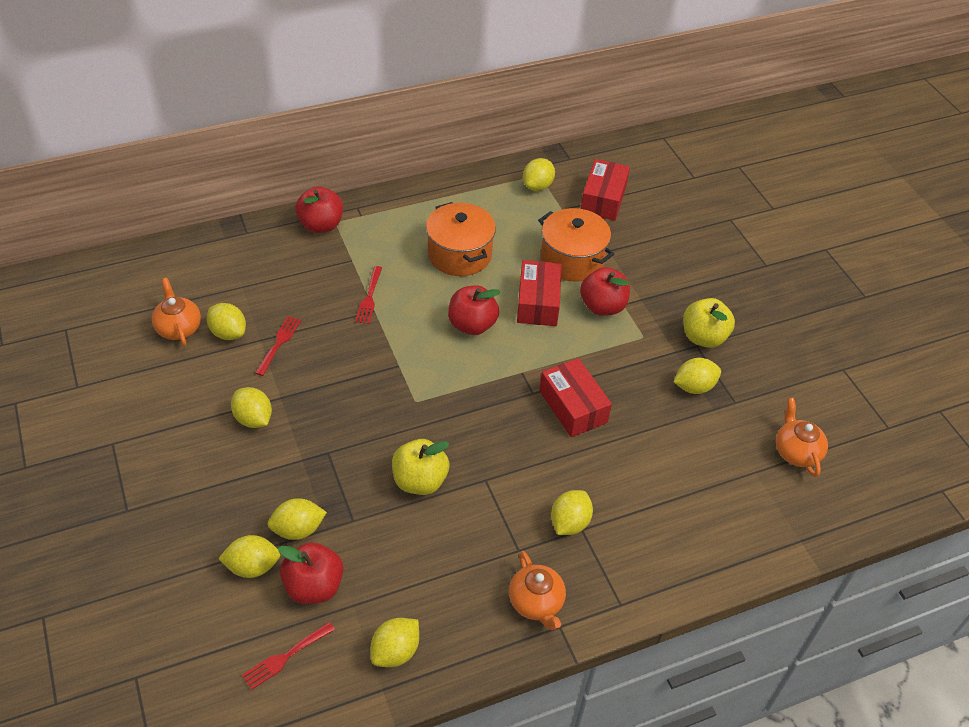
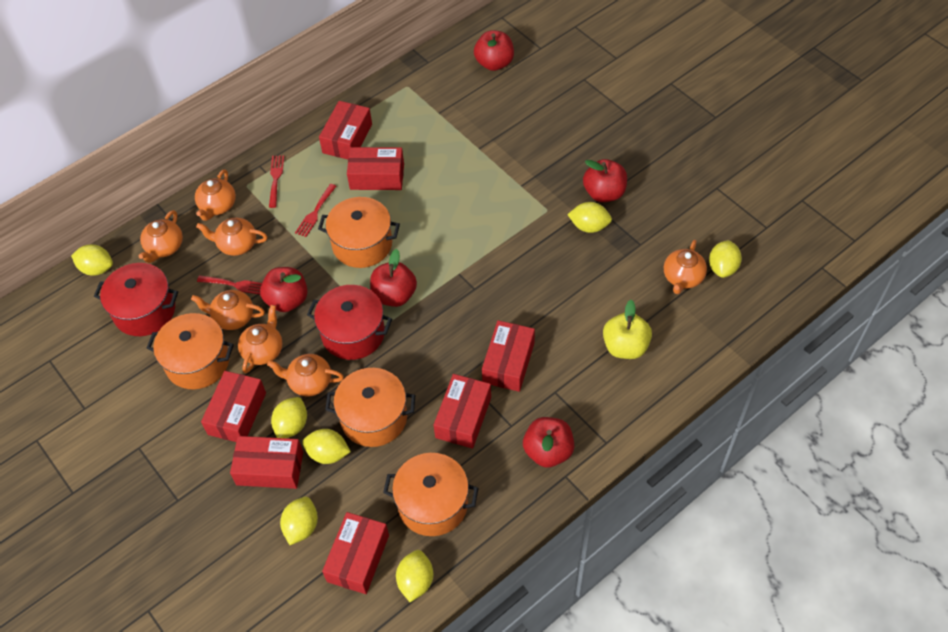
orange pot: [426,202,496,276] [538,208,614,282] = 2 -> [147,313,234,389] [318,197,400,268] [325,368,415,447] [383,453,478,536] = 4
orange teapot: [152,278,201,346] [509,551,566,630] [776,398,828,477] = 3 -> [139,210,183,263] [191,290,265,330] [195,169,236,221] [196,218,268,256] [238,305,283,373] [267,354,344,396] [664,240,707,294] = 7
red apple: [278,542,343,604] [295,187,343,233] [448,286,500,335] [580,267,630,316] = 4 -> [260,267,308,312] [370,249,417,307] [474,30,514,71] [523,417,574,468] [583,159,627,202] = 5
red box: [517,260,562,326] [539,358,612,437] [581,159,630,221] = 3 -> [201,371,266,442] [230,436,303,489] [319,101,372,159] [322,512,389,594] [347,147,404,190] [434,374,491,449] [482,320,535,392] = 7
red pot: none = 0 -> [94,263,178,336] [307,285,392,360] = 2
yellow apple: [392,439,450,495] [683,298,735,348] = 2 -> [603,300,652,359] = 1
yellow lemon: [207,303,246,340] [218,535,281,578] [231,387,272,428] [267,498,327,540] [371,618,419,667] [523,158,555,191] [551,490,593,535] [674,358,721,394] = 8 -> [71,244,113,276] [271,397,307,438] [280,497,318,545] [302,429,351,464] [396,550,433,602] [567,202,612,233] [709,240,742,278] = 7

